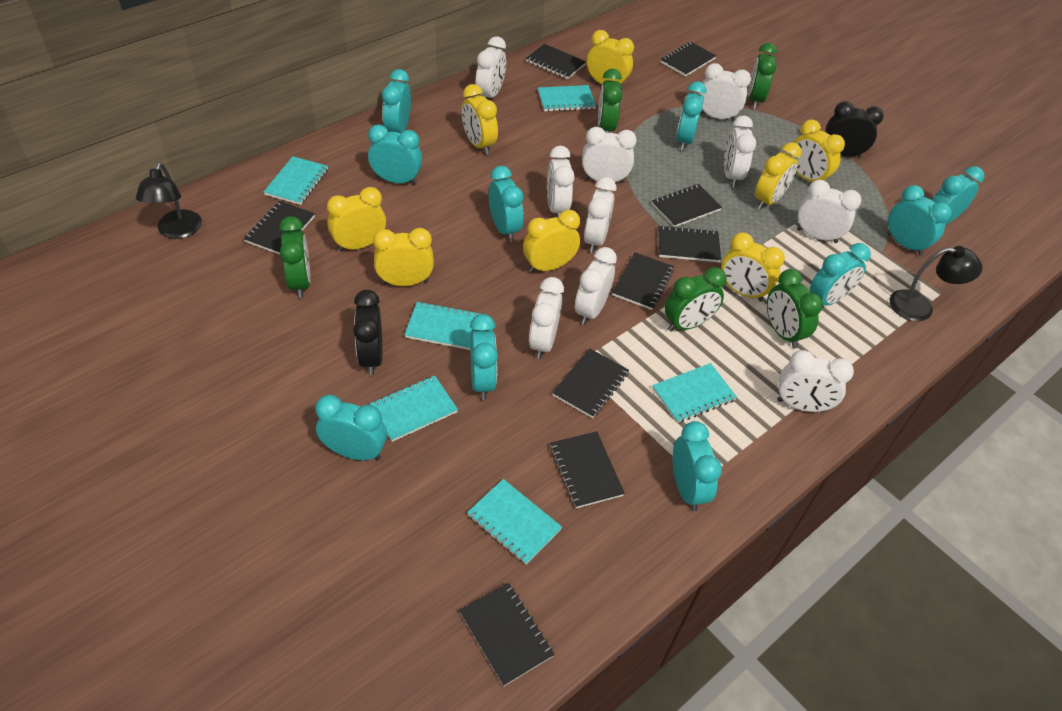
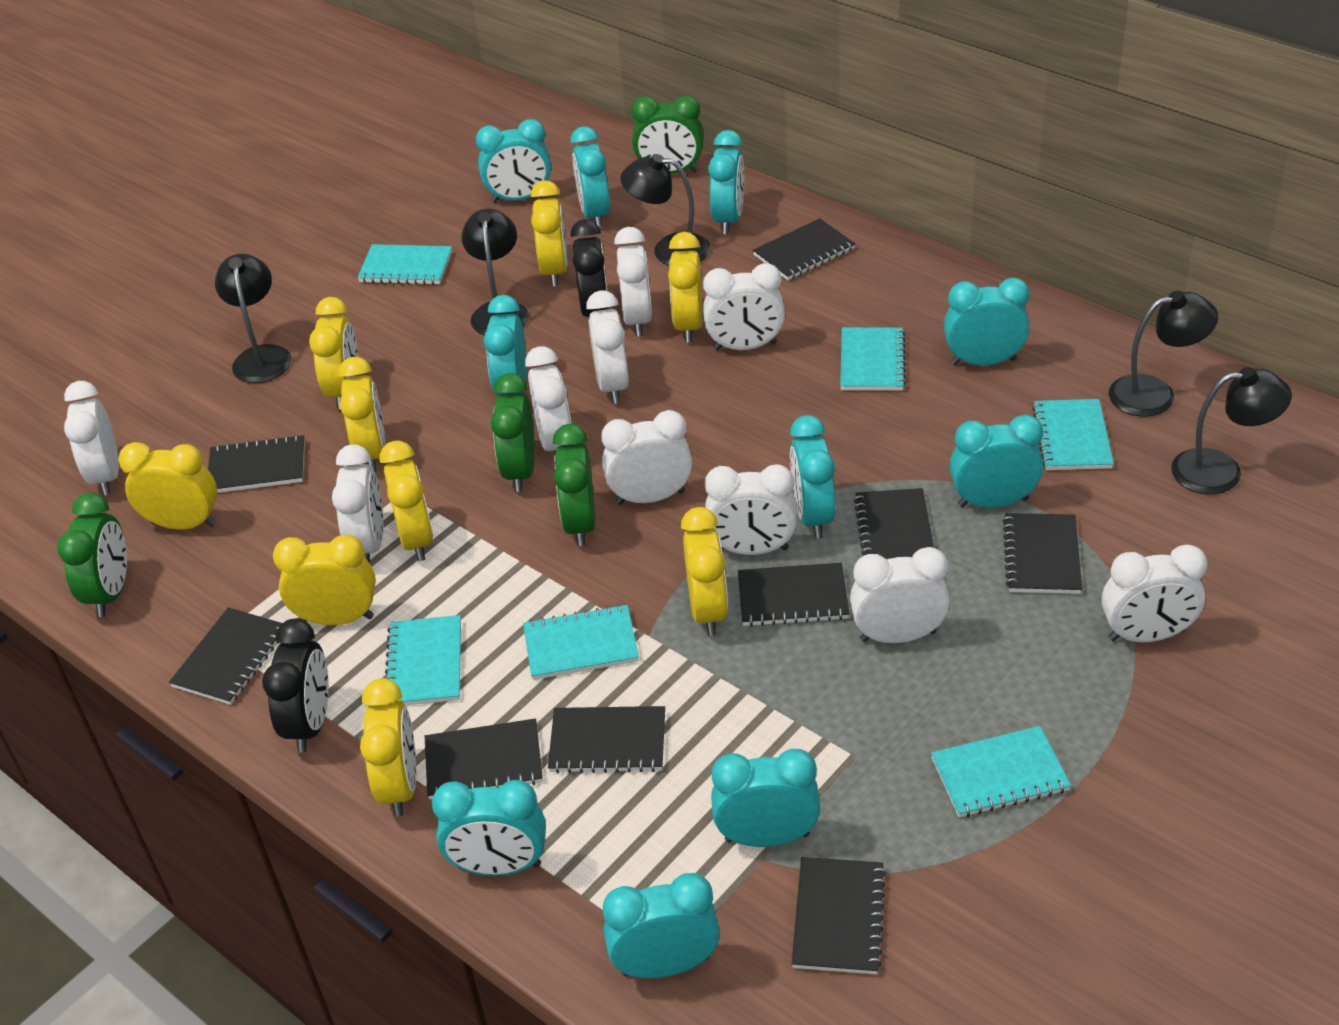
black lamp: [136,162,202,239] [890,246,983,321] = 2 -> [215,254,292,383] [461,209,529,336] [621,154,711,265] [1109,291,1218,417] [1171,367,1292,494] = 5
green clock: [279,216,311,298] [598,69,622,133] [664,267,727,332] [748,43,777,109] [767,269,823,348] = 5 -> [57,493,127,617] [491,373,535,492] [553,424,595,546] [631,95,704,174] = 4
yellow clock: [327,187,386,252] [373,228,434,286] [461,84,498,155] [523,210,580,273] [587,30,634,90] [721,233,785,302] [755,142,802,210] [790,119,845,182] = 8 -> [118,442,217,530] [273,535,376,625] [309,297,358,409] [338,357,386,472] [360,678,416,816] [379,440,433,561] [531,180,568,286] [668,232,702,343] [681,507,728,636] = 9

